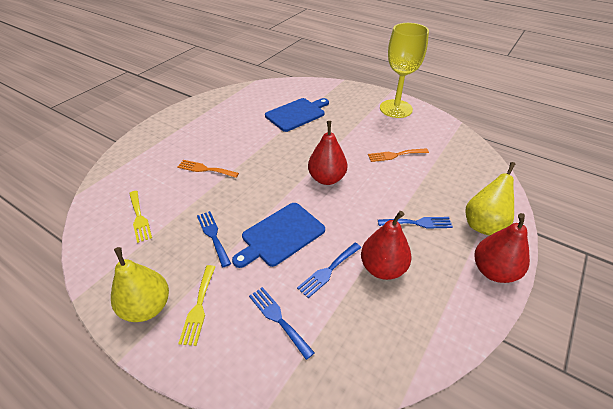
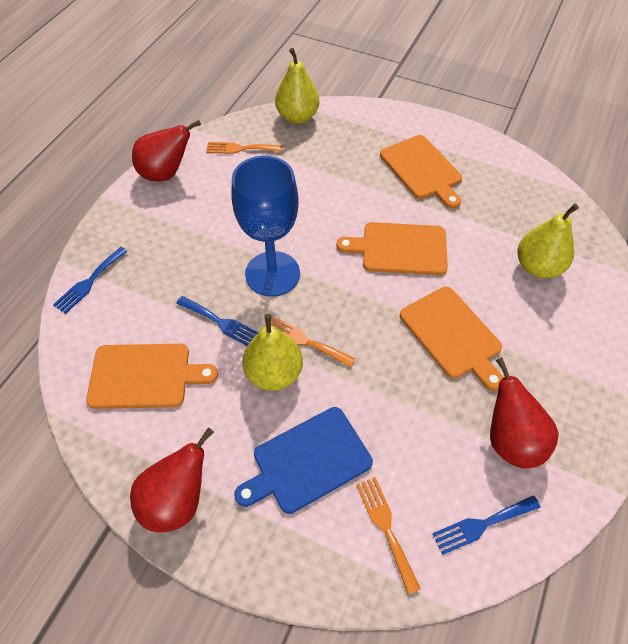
blue cutting board: [232,203,325,268] [265,98,329,132] = 2 -> [234,407,373,514] = 1
blue fork: [197,211,231,267] [249,287,315,360] [297,243,361,298] [378,217,453,228] = 4 -> [53,247,128,314] [176,296,258,346] [432,495,541,555] = 3
blue goblet: none = 0 -> [231,156,300,297] = 1
orange cutting board: none = 0 -> [86,344,218,409] [336,222,448,275] [380,135,462,209] [400,286,503,391] = 4
orange fork: [177,160,239,178] [368,148,429,162] = 2 -> [206,142,283,154] [271,317,355,367] [356,477,420,594] = 3
yellow fork: [129,191,152,243] [178,265,215,346] = 2 -> none = 0
yellow goblet: [380,23,429,118] = 1 -> none = 0
yellow pear: [111,247,169,322] [465,162,515,236] = 2 -> [242,314,303,391] [275,48,319,124] [518,204,579,278] = 3

